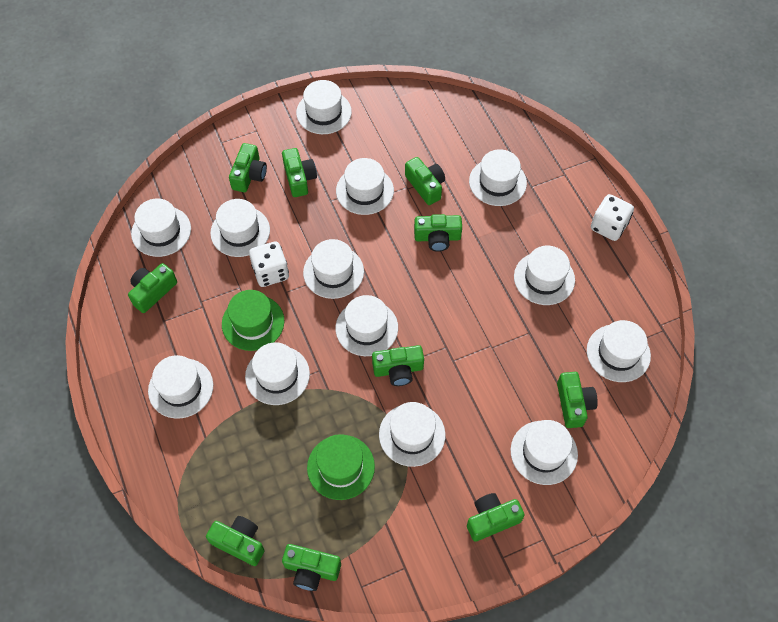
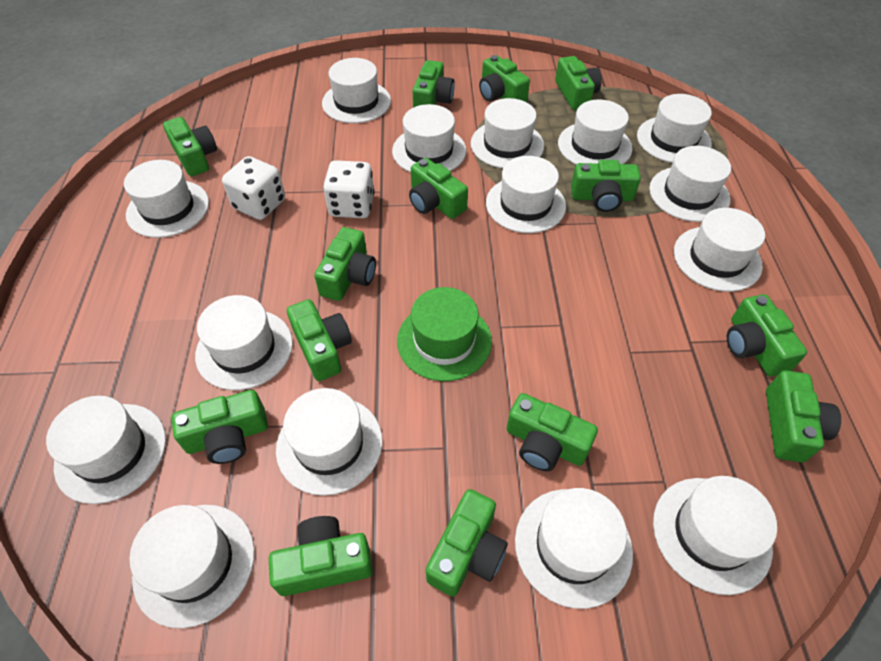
green camera: [128,263,177,313] [206,516,265,566] [229,143,267,192] [282,148,317,197] [282,544,341,591] [372,345,424,386] [405,157,445,205] [414,214,462,252] [467,493,525,542] [557,372,598,428] = 10 -> [163,117,217,176] [171,390,268,464] [269,516,373,596] [287,299,352,381] [314,227,376,301] [409,158,468,219] [412,60,455,108] [426,489,508,596] [479,55,530,102] [507,393,598,471] [555,56,602,110] [571,160,641,212] [727,294,807,377] [766,370,841,462] = 14
green hat: [222,290,284,351] [307,434,375,500] = 2 -> [397,287,492,381] = 1
white hat: [131,199,191,257] [148,355,213,419] [210,199,270,257] [245,342,310,405] [296,80,352,134] [303,239,364,299] [336,158,394,215] [336,295,398,356] [379,402,445,467] [469,149,527,206] [510,420,578,485] [514,246,575,305] [587,320,651,382] = 13 -> [46,396,166,504] [124,160,209,238] [130,505,255,629] [195,295,293,390] [276,388,383,496] [322,58,391,123] [392,104,466,172] [471,98,544,168] [486,156,566,233] [515,488,633,609] [558,99,632,165] [637,94,712,163] [649,146,731,222] [653,476,777,595] [674,208,765,292] = 15

